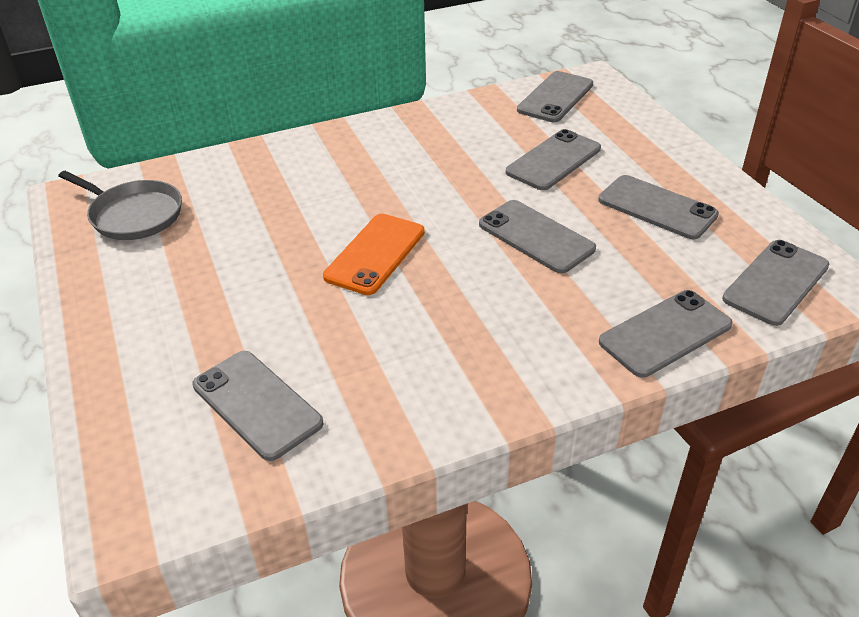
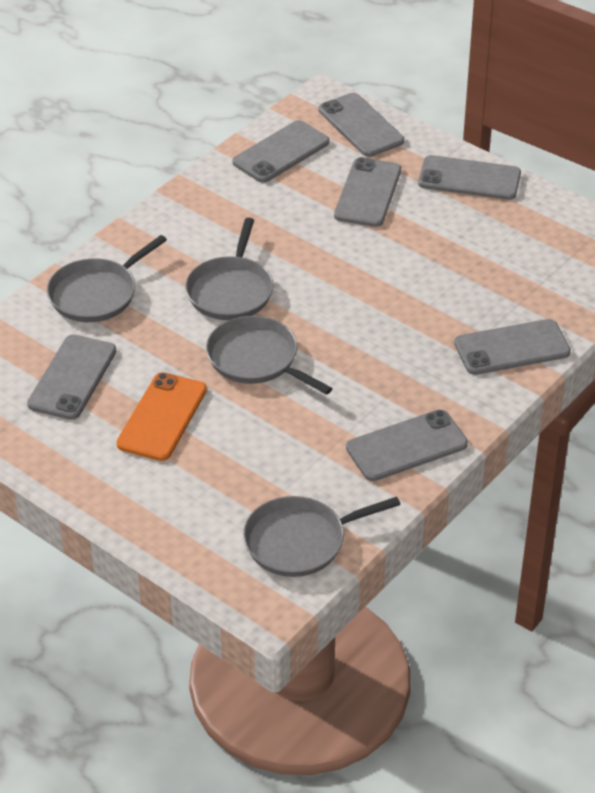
grey pan: [58,171,182,240] = 1 -> [47,235,167,322] [185,218,274,320] [206,316,333,395] [243,496,401,577] = 4

